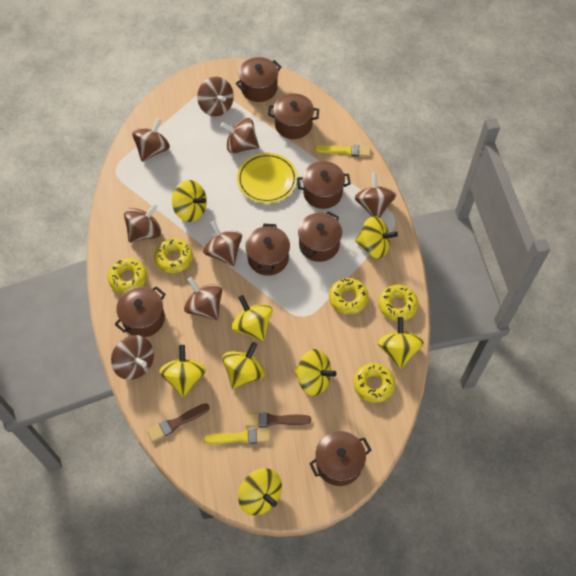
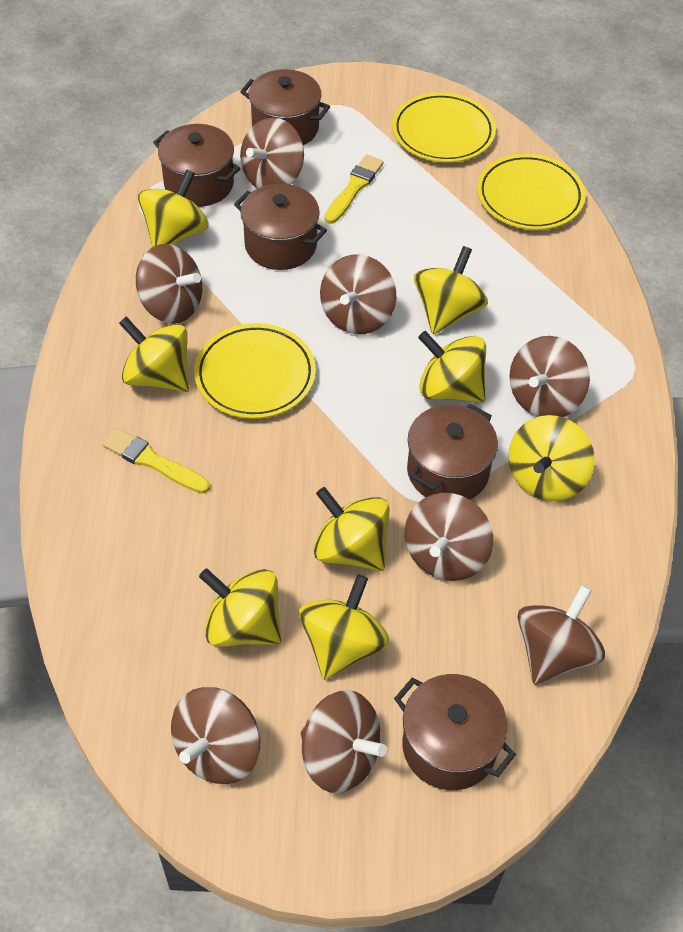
brown brush: [147,403,210,442] [245,412,311,427] = 2 -> none = 0
brown pot: [115,286,166,337] [235,57,282,102] [245,224,290,276] [268,93,319,139] [297,161,351,209] [298,211,342,262] [309,431,371,486] = 7 -> [153,124,241,207] [234,183,327,270] [240,69,330,145] [394,674,516,790] [407,404,498,500] = 5
yellow donut: [107,258,147,293] [154,238,193,273] [329,278,368,314] [354,363,395,403] [378,285,418,321] = 5 -> none = 0
yellow plate: [237,153,297,203] = 1 -> [194,323,316,419] [392,92,496,163] [477,154,585,230] = 3

